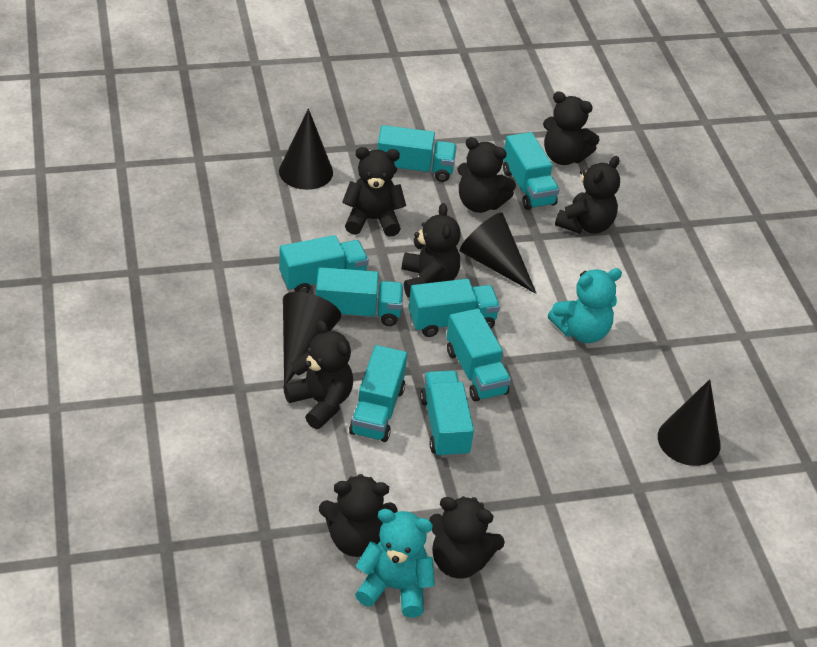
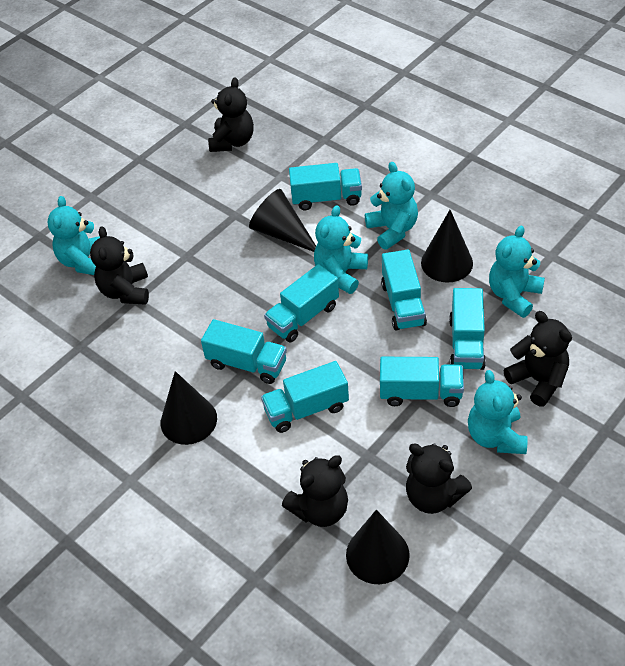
black teddy bear: [283,320,353,429] [319,474,398,557] [342,147,406,237] [402,203,461,298] [429,496,505,579] [457,137,516,213] [543,91,600,165] [555,156,620,234] = 8 -> [90,226,149,305] [208,77,254,152] [282,455,348,527] [406,443,472,514] [504,311,572,407] = 5
turquoise teddy bear: [355,509,435,618] [548,268,622,343] = 2 -> [48,196,100,275] [314,205,368,294] [365,162,418,250] [468,370,528,454] [489,226,545,318] = 5
turquoise truck: [279,235,369,293] [316,267,403,326] [349,345,407,442] [378,125,457,182] [409,279,500,337] [420,370,474,458] [447,308,511,402] [503,132,559,210] = 8 -> [201,319,287,384] [261,361,349,433] [264,264,339,342] [289,163,362,210] [380,357,464,407] [381,250,427,331] [449,288,486,370] = 7

